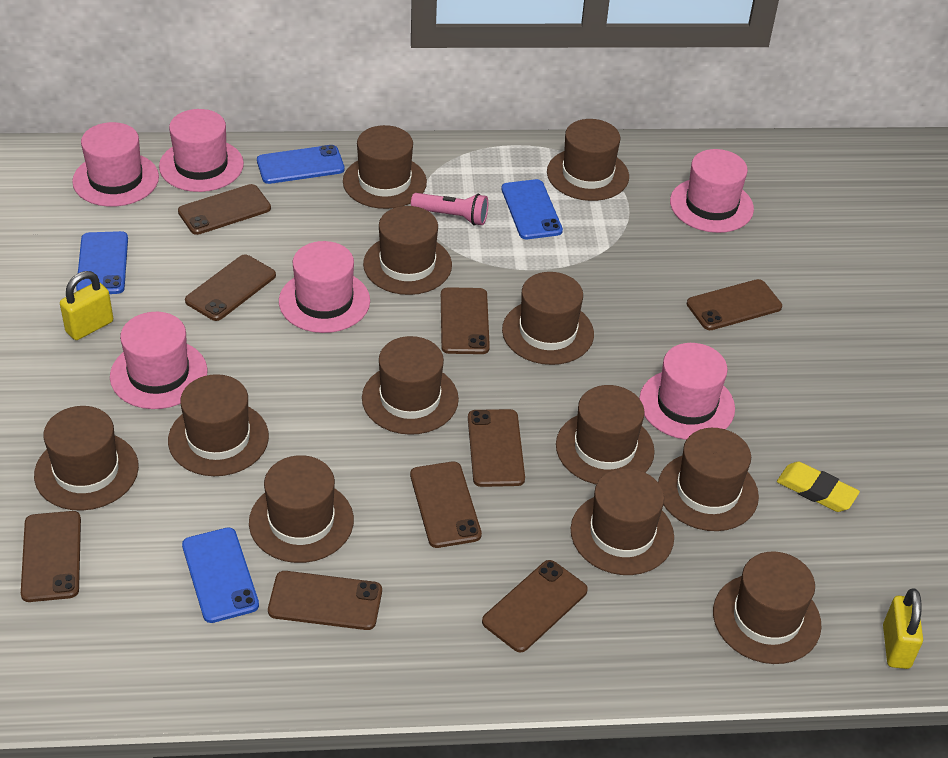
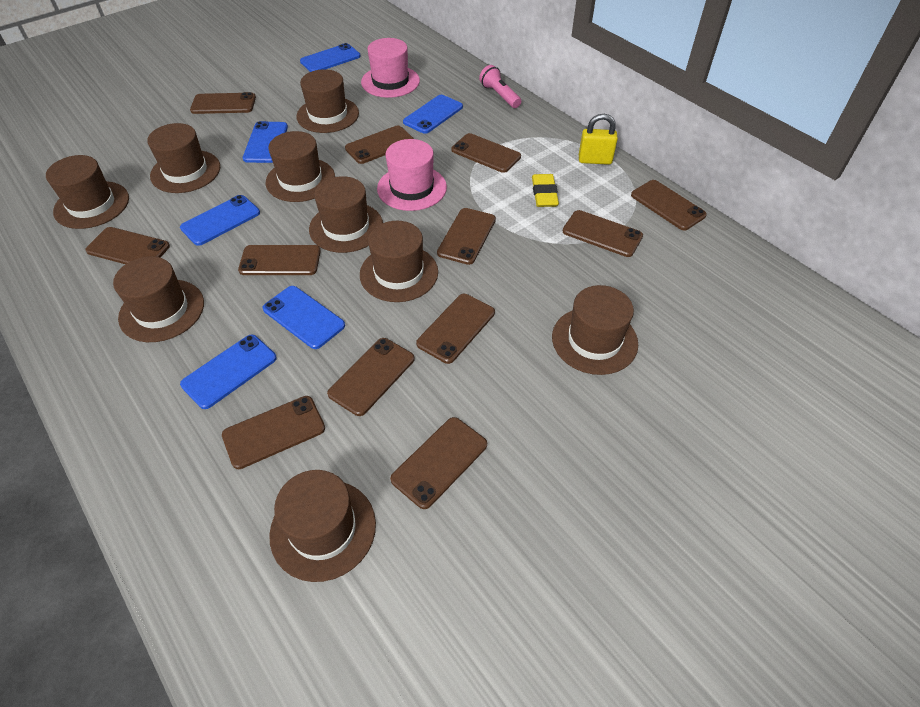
blue phone: [76,231,128,294] [182,527,259,623] [257,145,345,184] [501,179,563,239] = 4 -> [180,195,260,246] [180,334,277,409] [243,121,288,163] [263,286,345,349] [300,43,360,72] [403,95,463,134] = 6
brown hat: [34,406,139,511] [168,374,269,476] [249,455,354,563] [343,125,427,209] [362,336,459,435] [363,206,452,295] [502,272,594,365] [547,119,629,201] [556,385,655,484] [571,468,674,575] [658,428,759,531] [713,551,821,664] = 12 -> [46,155,129,229] [113,256,204,342] [147,123,220,193] [266,131,335,202] [269,470,376,582] [296,69,359,133] [309,176,383,253] [360,221,438,302] [552,285,638,375] = 9
brown phone: [21,511,81,602] [178,184,271,235] [185,254,276,321] [268,571,382,630] [410,462,482,548] [441,287,490,354] [468,409,525,487] [482,560,588,652] [687,279,782,330] = 9 -> [85,227,170,264] [190,92,256,114] [222,396,325,469] [238,245,321,275] [327,338,415,416] [345,126,414,164] [390,417,487,509] [416,294,495,364] [437,208,496,265] [451,133,521,173] [563,210,643,257] [631,180,707,230] = 12
pink hat: [72,122,159,207] [110,312,207,409] [159,109,244,192] [279,241,370,333] [639,343,735,440] [670,149,754,233] = 6 -> [361,38,420,98] [377,139,447,211] = 2
yellow padlock: [60,271,113,340] [883,589,923,669] = 2 -> [579,114,618,165] = 1

